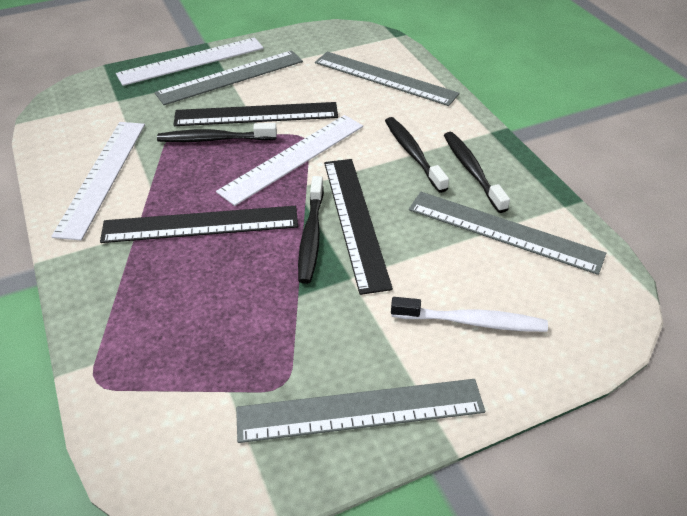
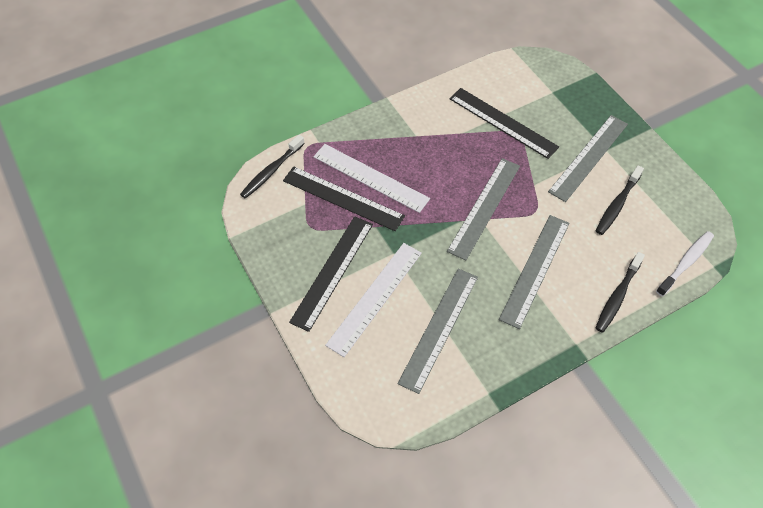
black toothbrush: [157,123,277,142] [298,176,324,284] [385,117,449,193] [444,132,510,213] = 4 -> [240,135,305,199] [596,165,644,235] [596,252,645,333] = 3
white ruler: [51,122,145,241] [116,37,264,86] [216,115,363,206] = 3 -> [313,144,430,213] [325,243,422,357] = 2

